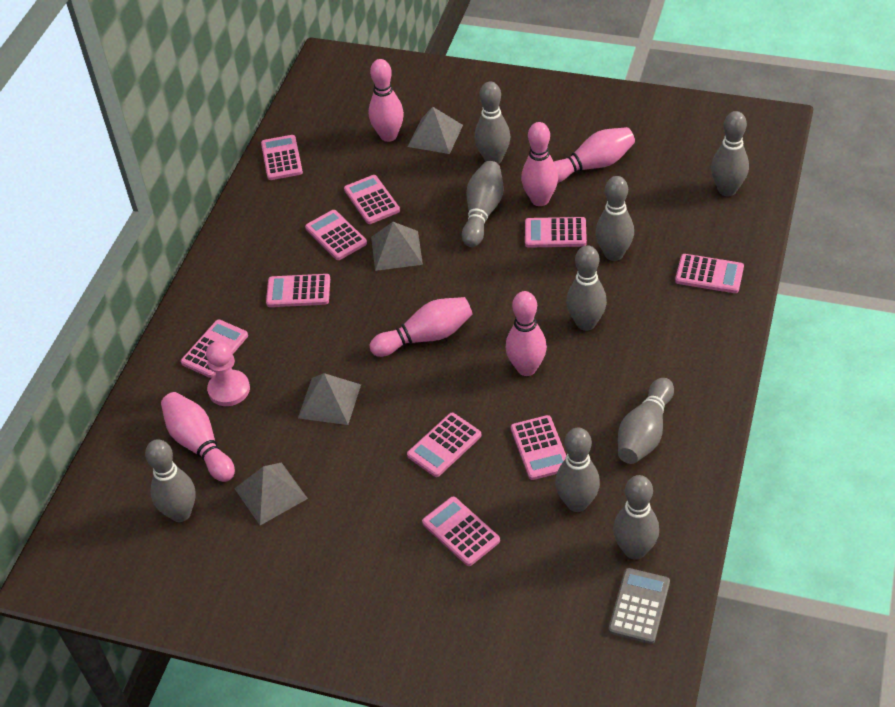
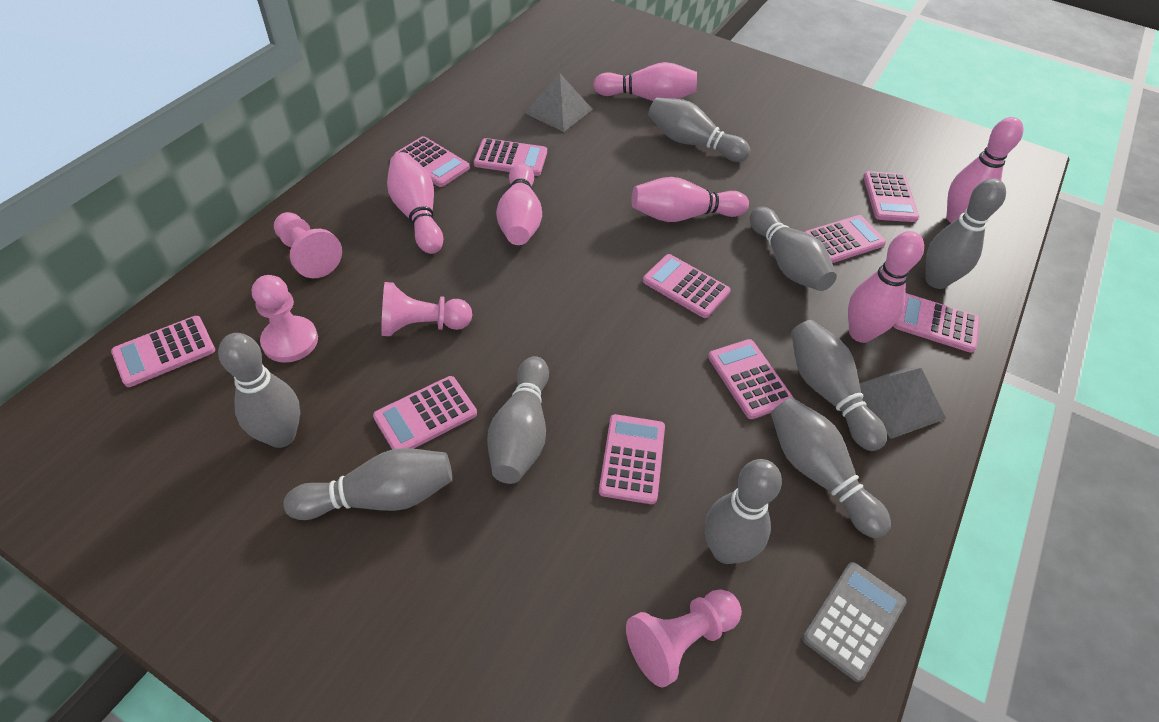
grey pyramid: [234,462,308,525] [298,373,361,425] [371,222,423,271] [408,107,463,154] = 4 -> [525,73,593,132] [859,368,946,439] = 2
pink pawn: [206,341,250,406] = 1 -> [252,275,318,363] [274,212,342,278] [381,282,472,336] [626,589,742,688] = 4

